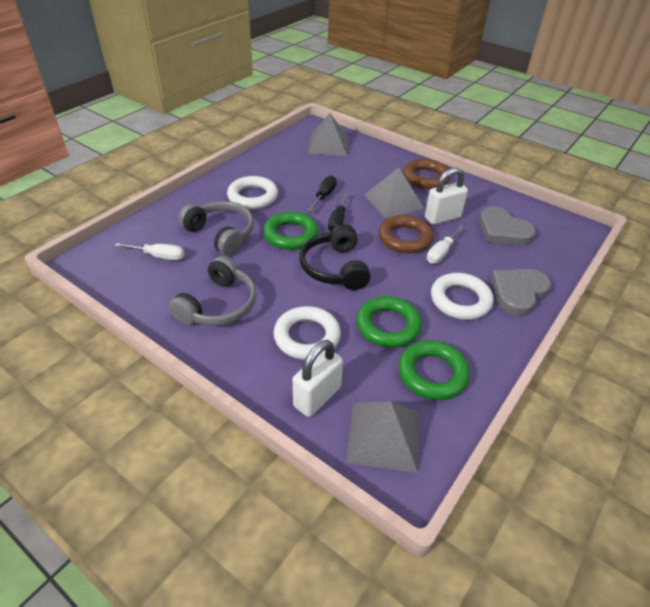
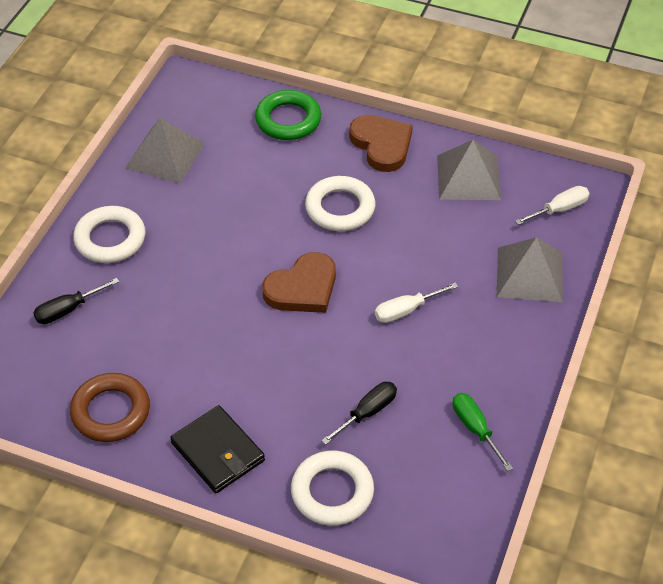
black headphones: [300,224,370,290] = 1 -> none = 0
black wallet: none = 0 -> [170,405,265,493] = 1
brown heart: none = 0 -> [262,252,336,313] [349,115,413,172] = 2
brown ring: [379,215,434,253] [403,159,451,189] = 2 -> [70,373,150,442] = 1
green ring: [263,211,318,250] [356,296,422,348] [398,340,470,400] = 3 -> [255,90,321,140] = 1
green screwdriver: none = 0 -> [453,393,513,471] = 1
grey headphones: [168,256,257,326] [178,201,254,256] = 2 -> none = 0
grey heart: [479,207,536,245] [491,269,552,316] = 2 -> none = 0
white padlock: [293,340,343,417] [425,167,468,225] = 2 -> none = 0

